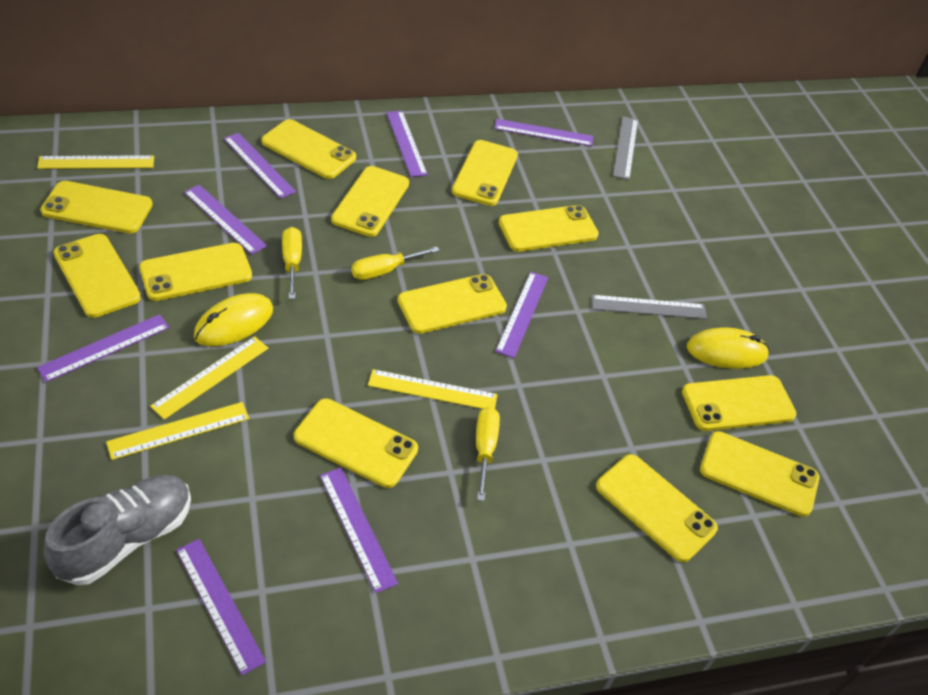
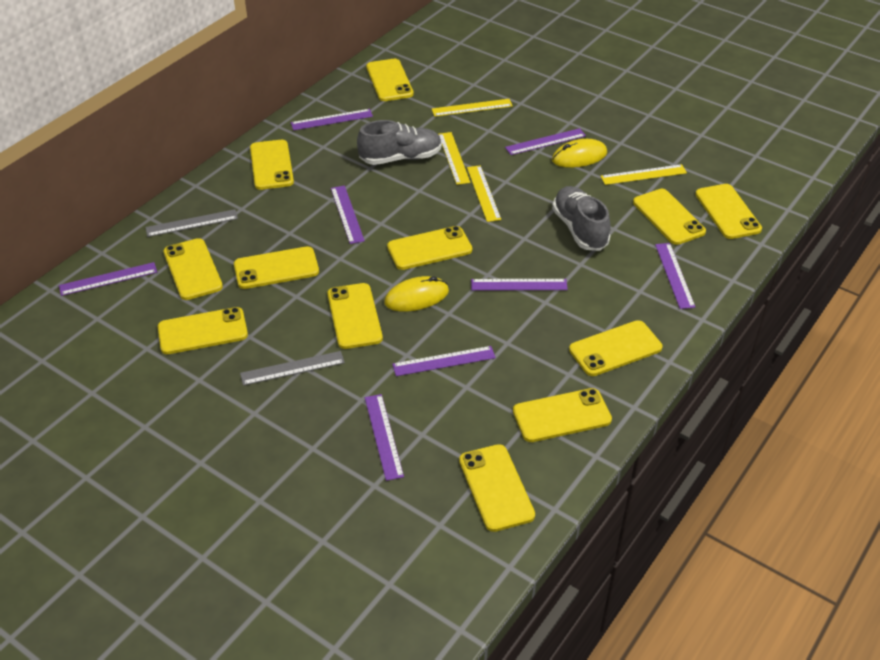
grey shoe: [43,475,191,585] = 1 -> [357,120,442,165] [552,186,610,251] = 2
yellow screwdriver: [282,227,302,299] [351,246,440,280] [476,407,500,501] = 3 -> none = 0

